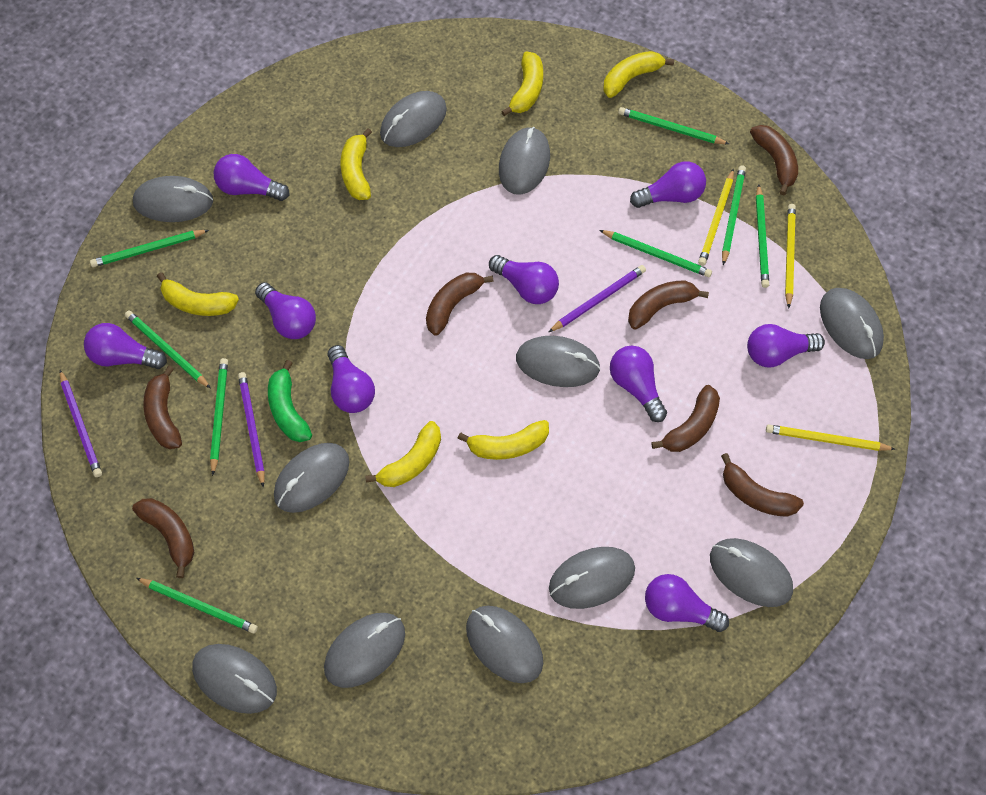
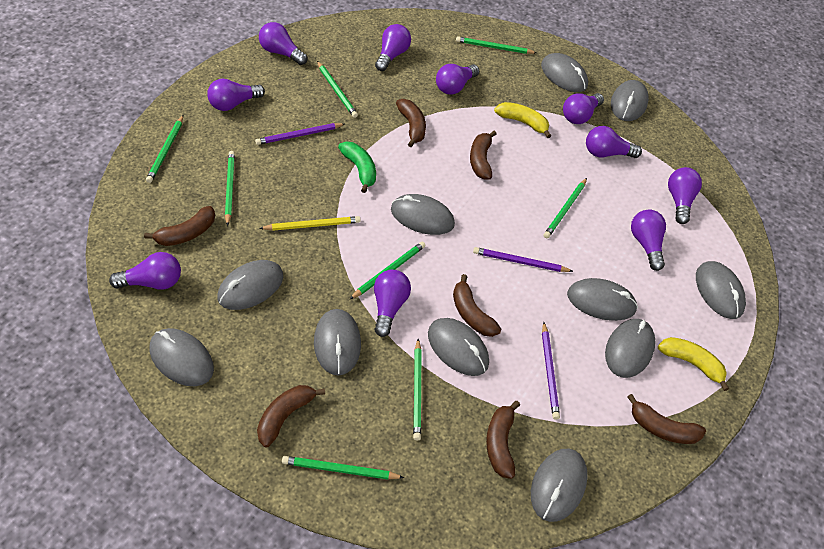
purple light bulb: [84,323,167,369] [214,154,289,201] [255,282,316,339] [328,345,375,413] [489,255,559,304] [610,346,667,422] [630,161,706,208] [645,574,729,632] [747,324,825,367] = 9 -> [109,252,181,290] [207,79,265,111] [259,22,307,65] [374,270,411,337] [375,24,411,71] [436,64,479,95] [563,93,604,124] [586,126,642,158] [631,210,666,271] [668,167,702,224] = 10
yellow banana: [157,272,239,316] [341,128,372,200] [365,421,441,487] [457,420,549,460] [501,52,543,116] [603,51,674,98] = 6 -> [494,102,551,138] [658,337,729,391] = 2
yellow pencil: [698,169,734,266] [766,424,895,451] [785,204,796,309] = 3 -> [259,216,361,231] = 1

